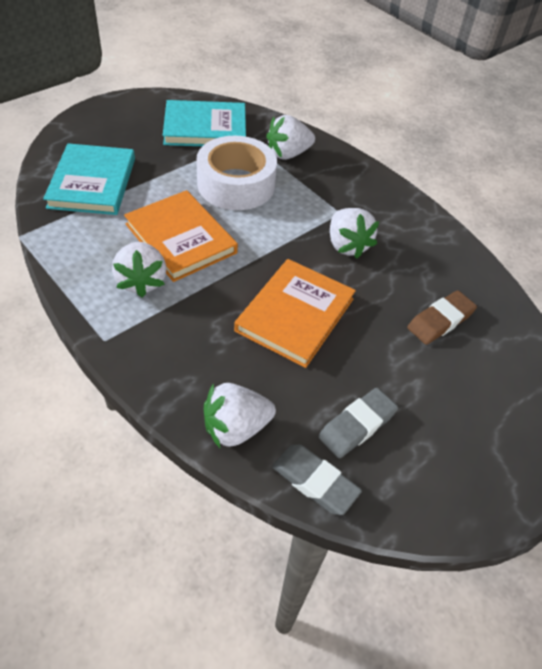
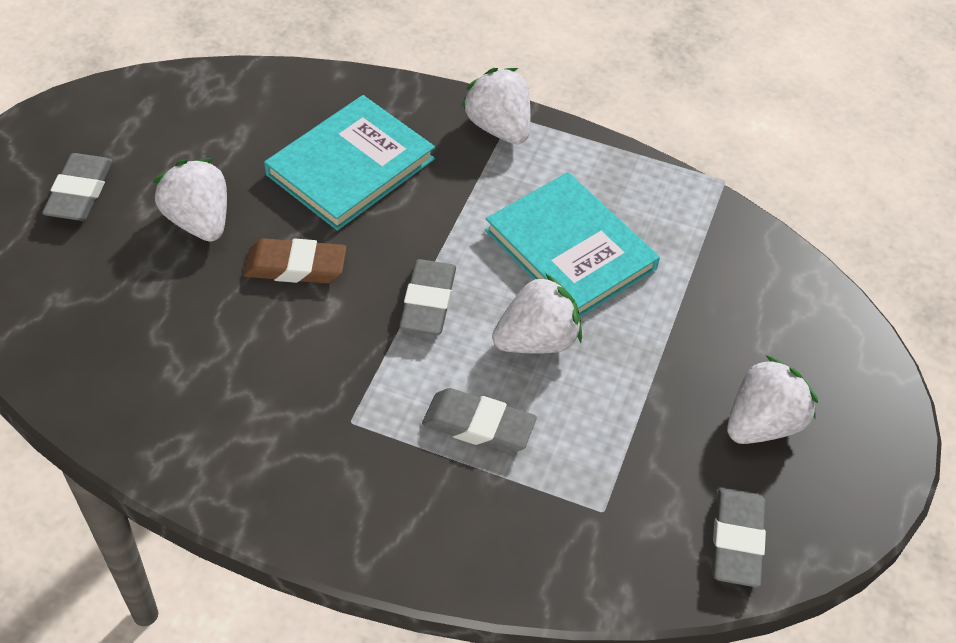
grey eraser: [272,445,362,515] [318,388,398,458] = 2 -> [42,153,113,221] [399,259,456,335] [422,388,537,454] [712,488,766,588] = 4
orange book: [124,190,238,282] [234,259,356,368] = 2 -> none = 0
white tape: [196,136,277,210] = 1 -> none = 0

